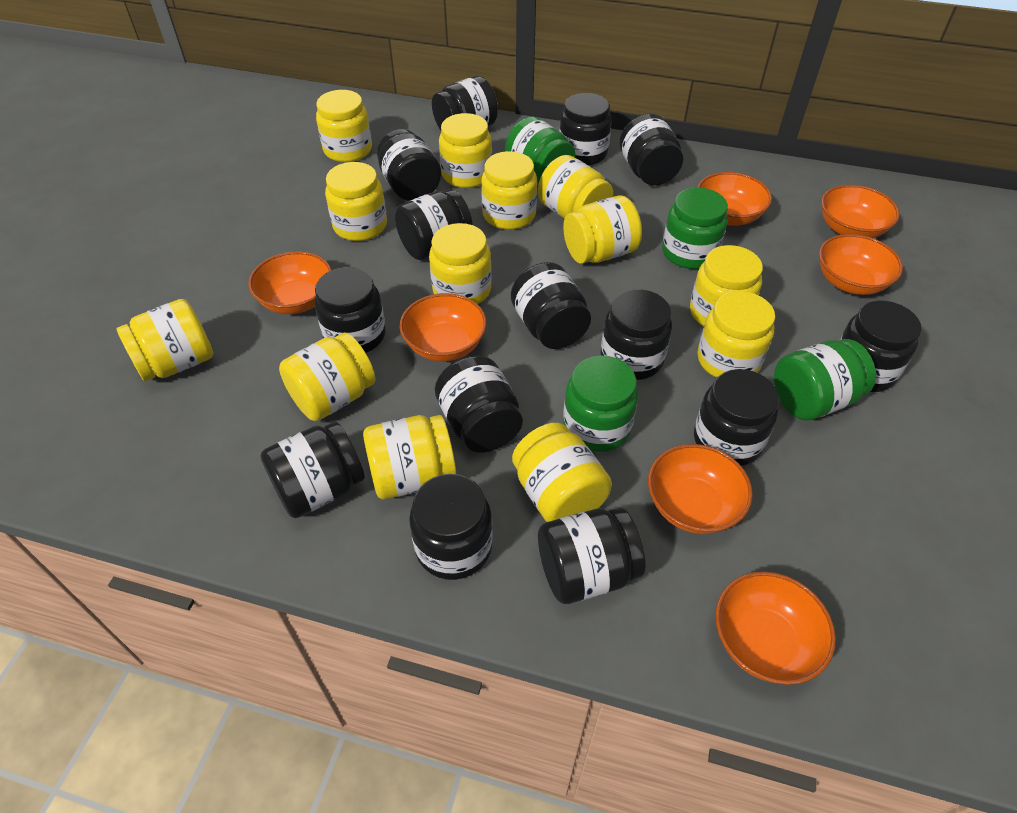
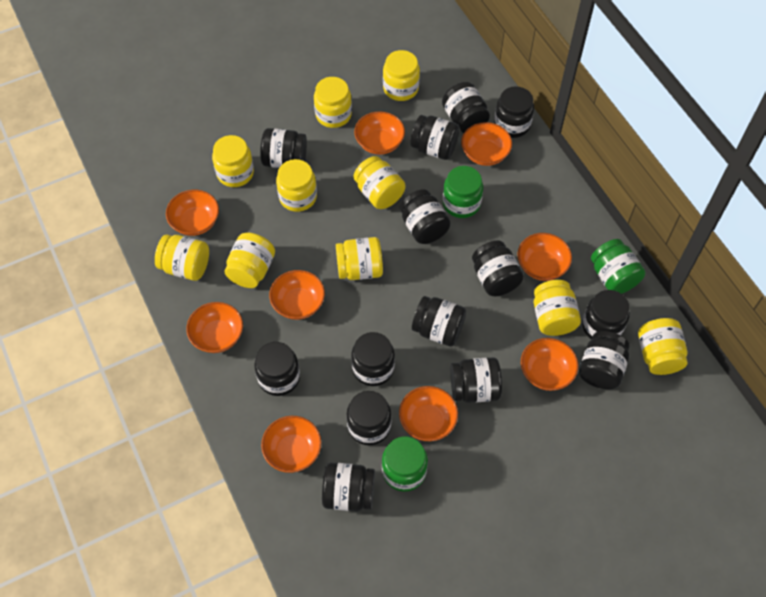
green jar: [505,116,576,182] [563,355,638,452] [662,188,728,269] [774,339,876,420] = 4 -> [382,436,428,492] [443,166,483,218] [591,239,645,294] = 3
orange bowl: [249,251,331,314] [400,293,487,362] [648,444,753,534] [697,172,772,226] [715,571,836,685] [819,234,903,295] [821,185,900,238] = 7 -> [166,190,219,236] [186,302,243,353] [261,416,322,473] [269,270,325,320] [354,111,405,155] [399,386,458,441] [461,122,512,166] [517,233,572,281] [521,338,578,391] = 9
yellow jar: [117,299,213,381] [279,332,375,421] [316,90,372,162] [325,162,387,241] [363,415,456,499] [429,223,492,304] [439,113,492,188] [481,151,537,230] [512,423,612,522] [538,155,613,219] [563,195,642,264] [690,245,763,326] [697,291,775,378] = 13 -> [155,234,209,281] [212,135,254,187] [225,233,275,288] [276,159,317,212] [314,77,352,128] [336,237,383,280] [353,156,405,209] [383,50,420,101] [534,280,581,336] [638,318,687,375] = 10

